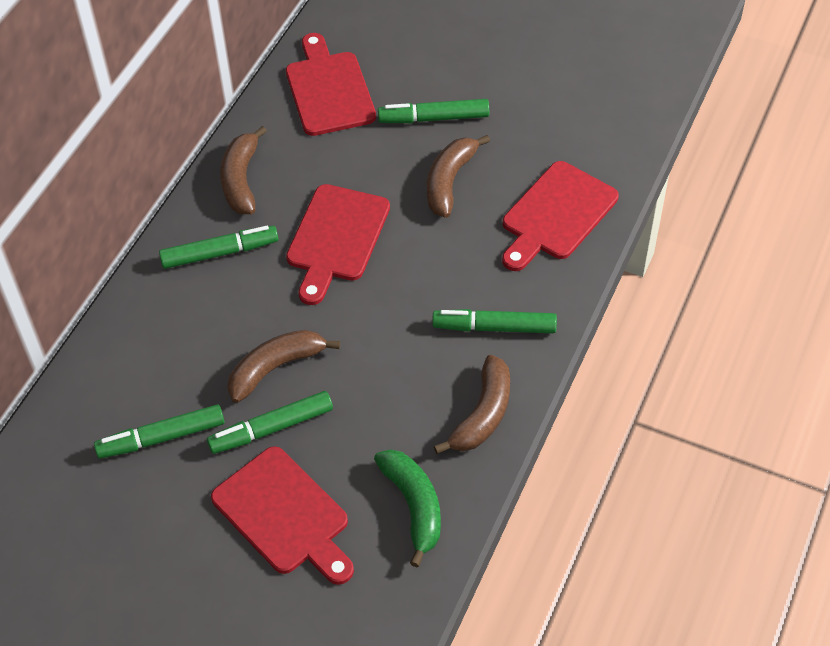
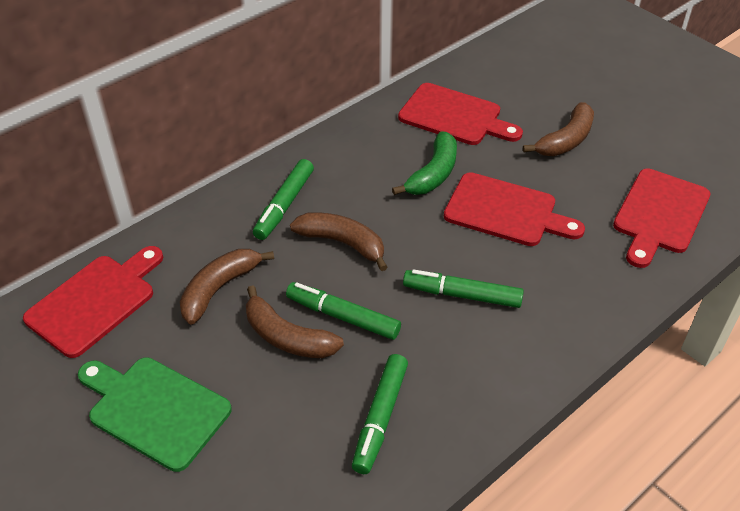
green cutting board: none = 0 -> [78,357,232,472] = 1
green marker: [94,405,224,459] [159,226,278,269] [207,391,333,454] [378,99,489,123] [432,309,557,333] = 5 -> [253,159,314,240] [286,282,401,340] [352,354,408,474] [403,269,524,308] = 4

